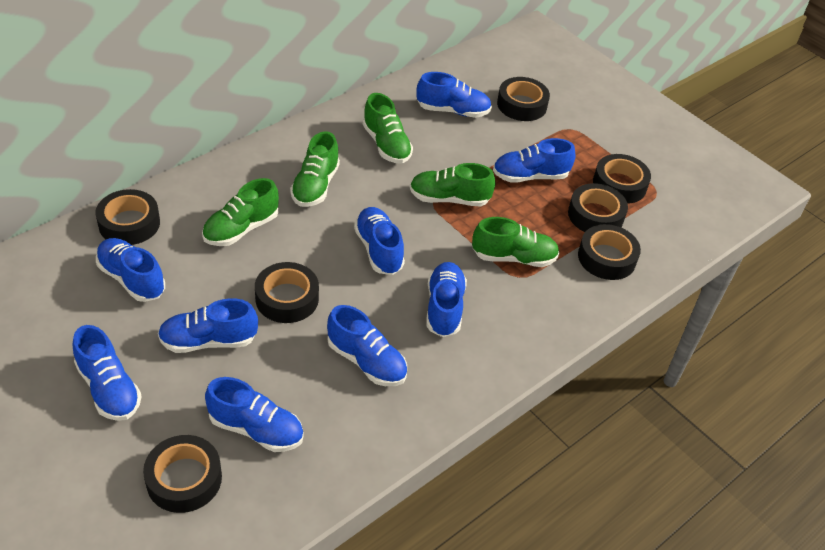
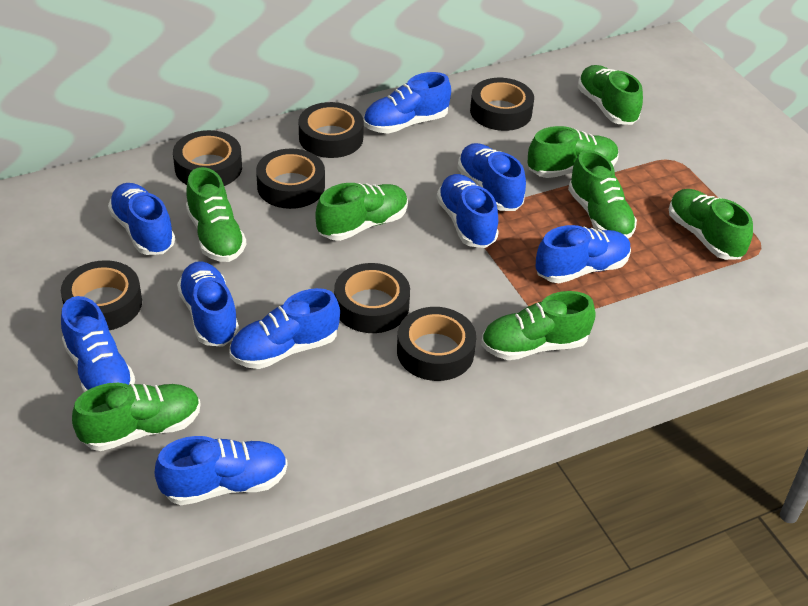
green shoe: [202,178,279,246] [290,131,340,207] [363,93,413,164] [410,163,495,206] [472,217,559,267] = 5 -> [72,383,201,451] [186,167,246,262] [315,183,408,241] [481,291,596,360] [528,126,619,178] [568,150,637,238] [578,65,643,125] [669,189,753,260] = 8

